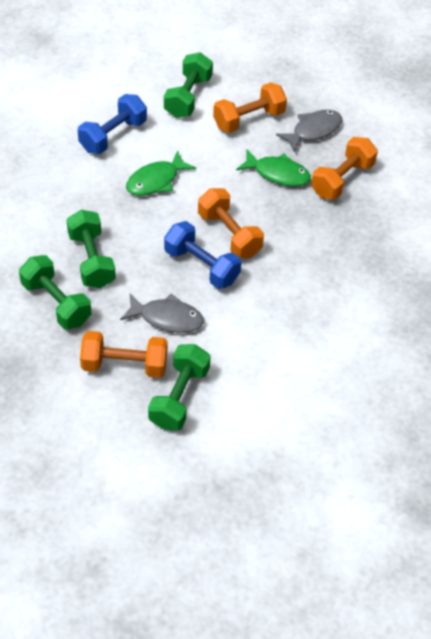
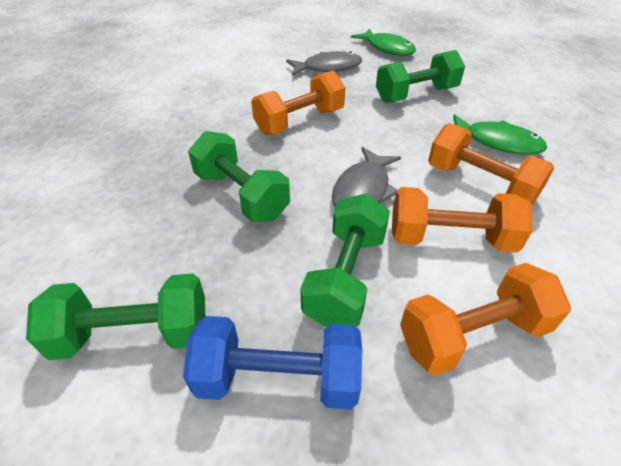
blue dumbbell: [78,94,147,154] [164,221,242,289] = 2 -> [183,316,362,410] = 1

